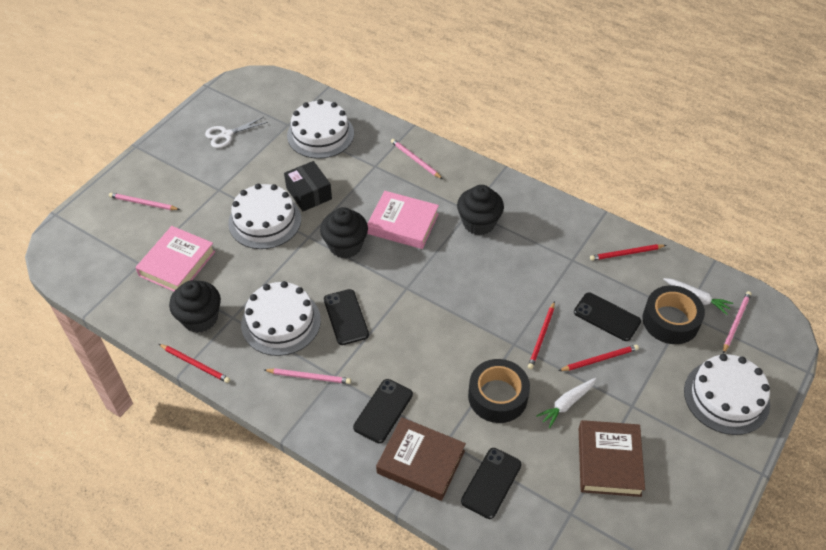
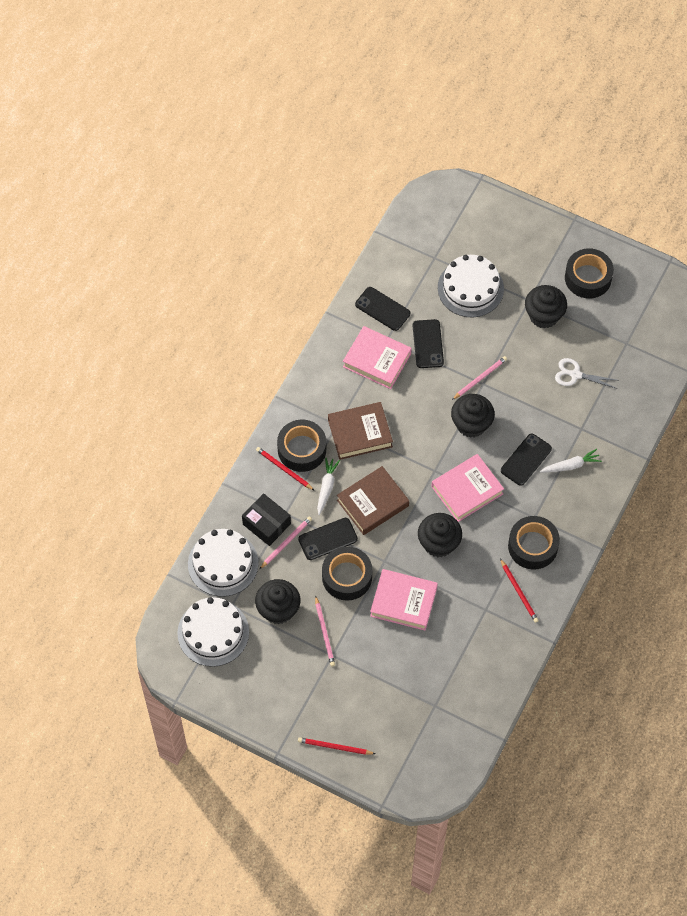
black cupcake: [169,280,221,333] [320,207,368,259] [457,185,504,235] = 3 -> [255,579,300,624] [418,513,462,558] [451,394,495,438] [525,285,567,329] = 4
black tape: [468,359,530,423] [642,285,705,344] = 2 -> [277,419,326,472] [322,546,372,601] [508,516,560,570] [565,248,614,298] = 4
pink book: [135,226,215,291] [367,191,439,249] = 2 -> [343,326,411,389] [370,569,438,631] [431,454,504,522] = 3
pink pencil: [109,193,180,210] [265,368,351,384] [391,139,442,179] [723,291,752,353] = 4 -> [260,516,312,569] [315,595,335,666] [452,356,507,400] = 3
red pencil: [159,344,230,383] [528,301,555,369] [559,345,639,371] [590,244,666,261] = 4 -> [256,447,315,491] [298,737,375,755] [500,559,539,623] = 3
white cake: [228,184,301,249] [241,281,321,356] [287,99,354,159] [684,354,770,435] = 4 -> [177,597,249,667] [188,529,259,597] [438,255,504,317] = 3

